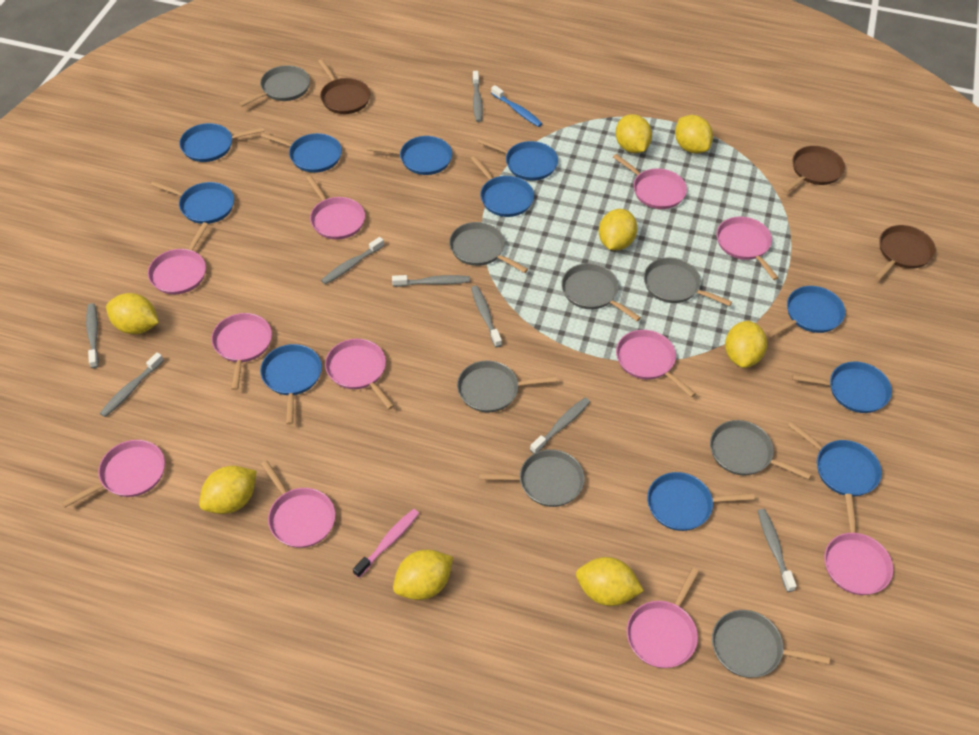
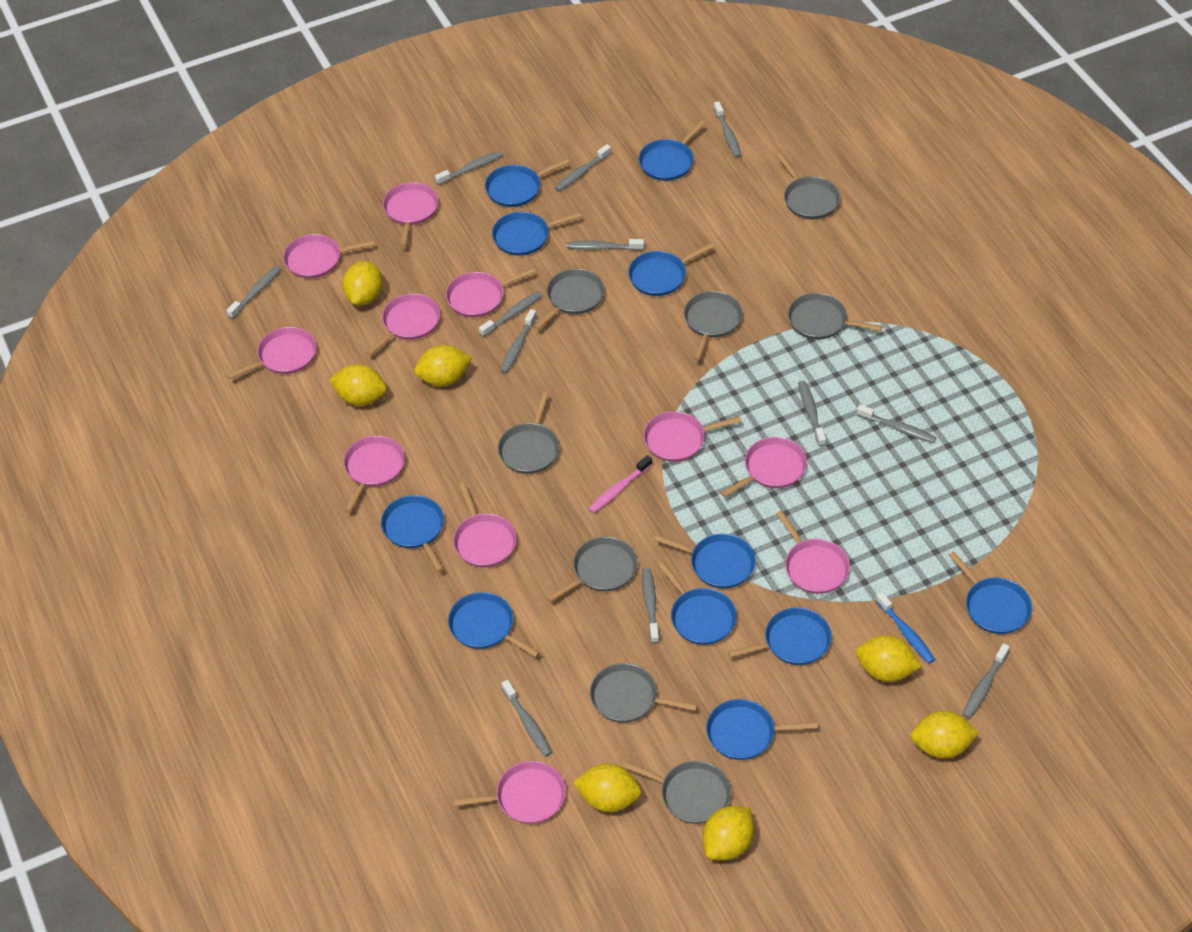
brown pan: [318,59,370,114] [783,146,845,193] [875,225,936,280] = 3 -> none = 0
grey toothbrush: [86,303,99,368] [100,352,164,417] [321,237,384,284] [392,275,470,287] [471,285,502,347] [472,71,483,122] [530,398,590,454] [758,509,797,592] = 8 -> [226,266,281,319] [435,151,503,185] [479,291,543,337] [500,309,537,373] [502,680,552,757] [555,144,611,191] [567,239,644,250] [642,568,659,644] [713,101,742,158] [798,381,826,447] [857,404,937,443] [963,643,1010,719] = 12
yellow lemon: [106,293,159,334] [199,466,257,514] [393,550,453,600] [576,557,644,606] [599,209,637,251] [616,114,652,153] [675,115,713,153] [725,320,767,368] = 8 -> [329,364,387,406] [342,261,383,305] [414,345,472,386] [573,764,641,812] [703,806,754,860] [856,635,921,682] [911,711,979,758] = 7

